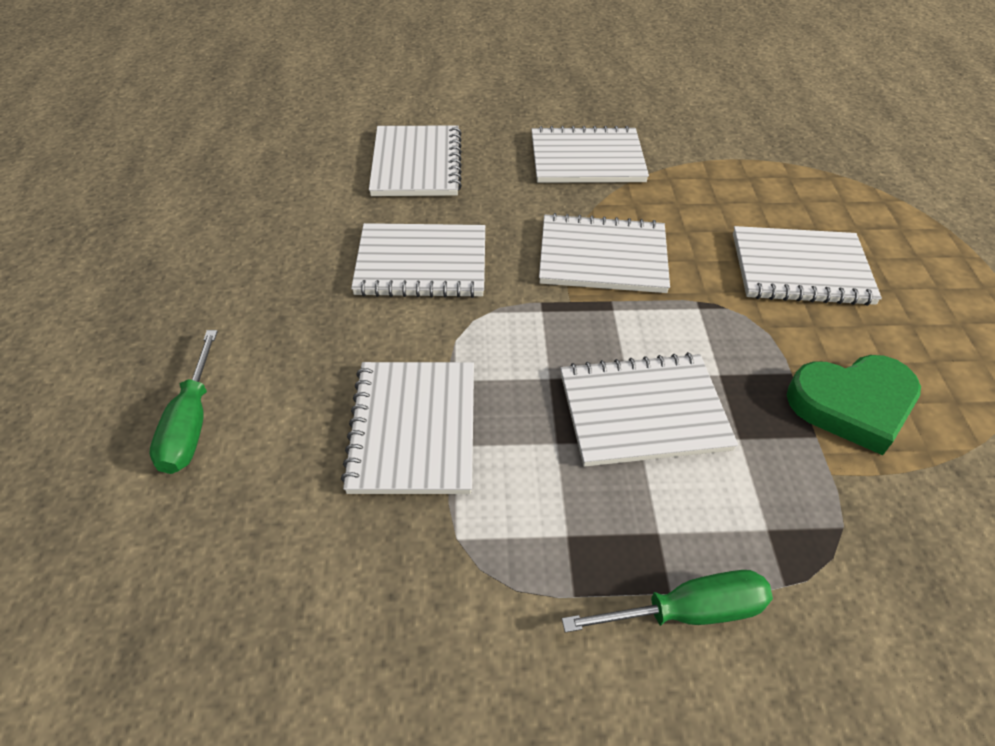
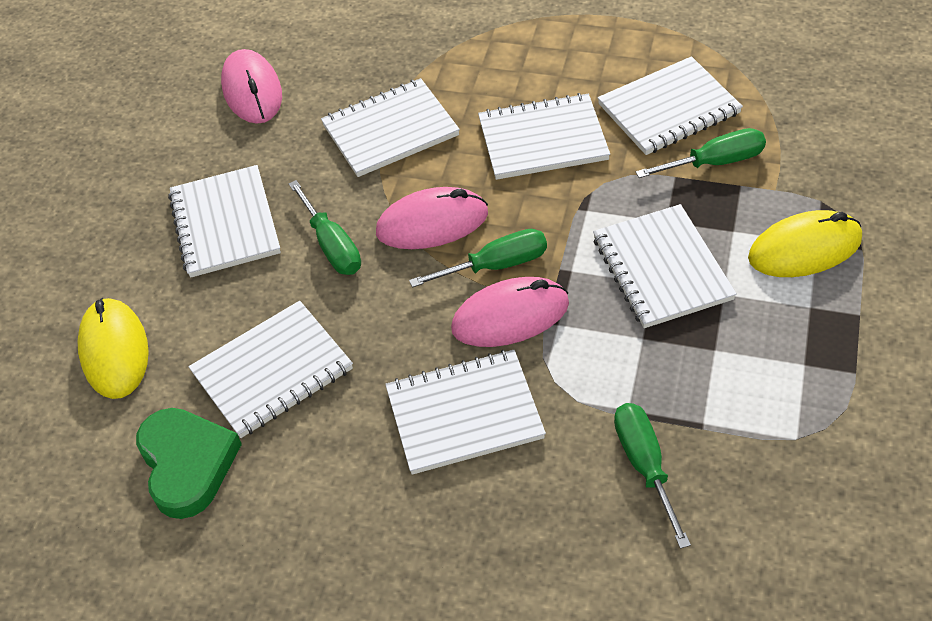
green screwdriver: [149,330,218,474] [562,570,773,633] = 2 -> [289,180,361,275] [409,229,547,287] [614,403,691,549] [636,128,766,178] = 4
pink mouse: none = 0 -> [221,49,282,124] [376,187,488,249] [451,277,569,347] = 3
yellow mouse: none = 0 -> [77,298,149,399] [748,210,862,277] = 2

